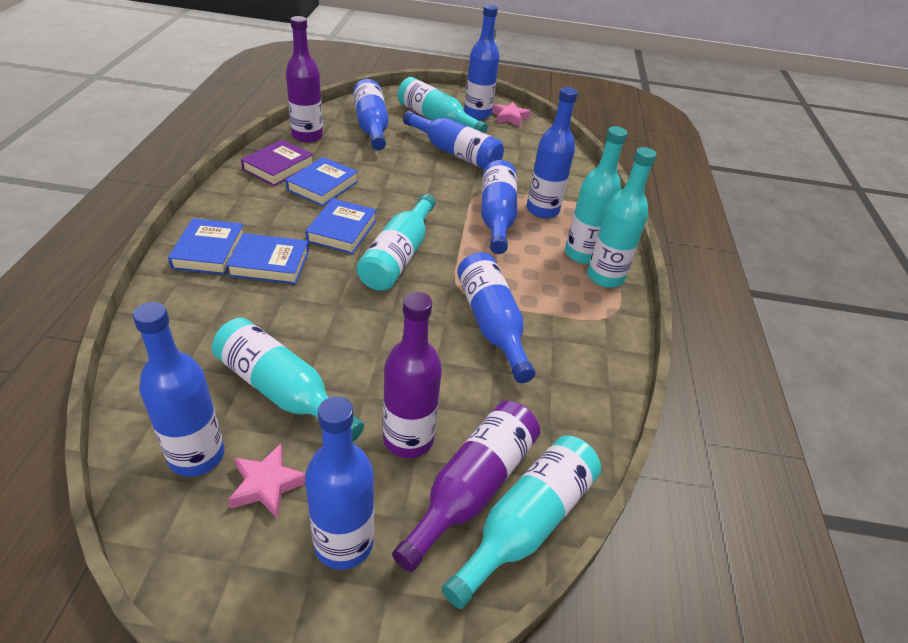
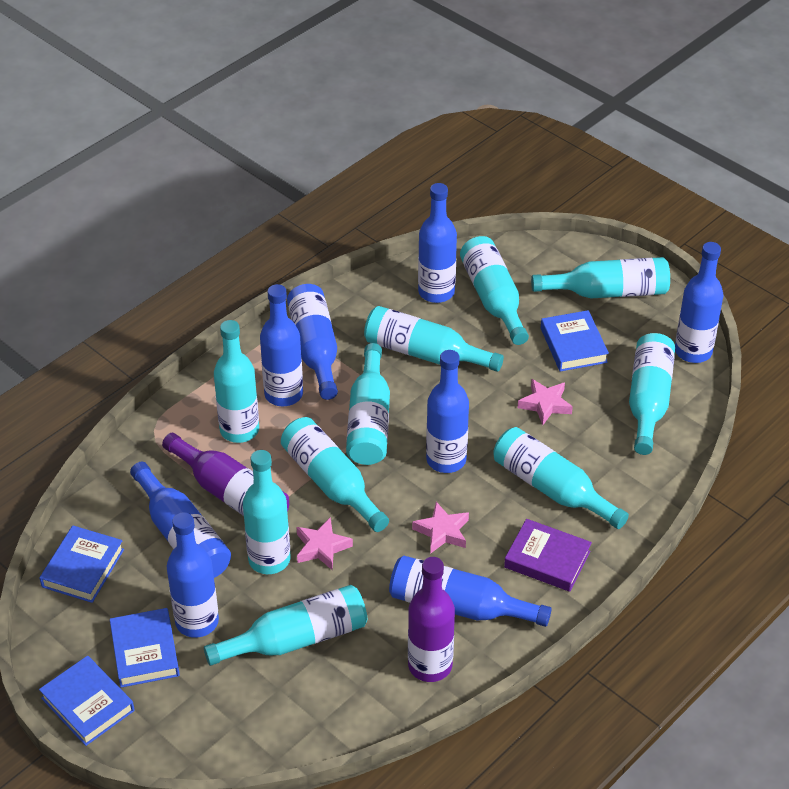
pink star: [228,444,306,519] [492,102,531,127] = 2 -> [296,517,353,570] [412,502,469,554] [518,379,573,425] = 3
purple bottle: [286,16,323,143] [383,292,442,458] [392,401,540,572] = 3 -> [162,433,289,516] [408,557,455,682] = 2
turquoise bottle: [212,318,364,442] [356,194,436,291] [398,77,488,133] [442,435,601,609] [565,126,628,264] [587,147,657,288] = 6 -> [204,585,367,666] [214,320,259,443] [243,450,291,574] [281,417,389,532] [346,343,390,465] [364,306,504,372] [460,236,529,345] [493,427,629,529] [531,257,670,298] [629,333,675,455] = 10

